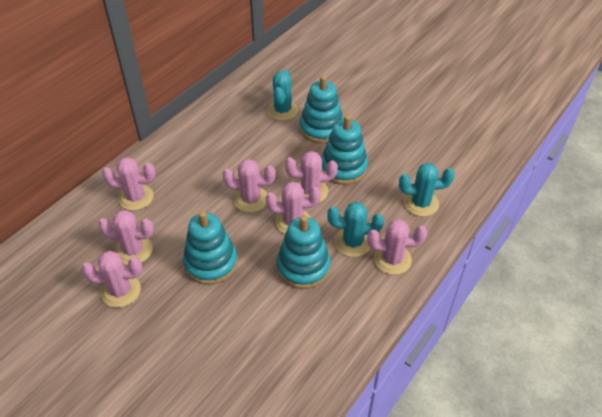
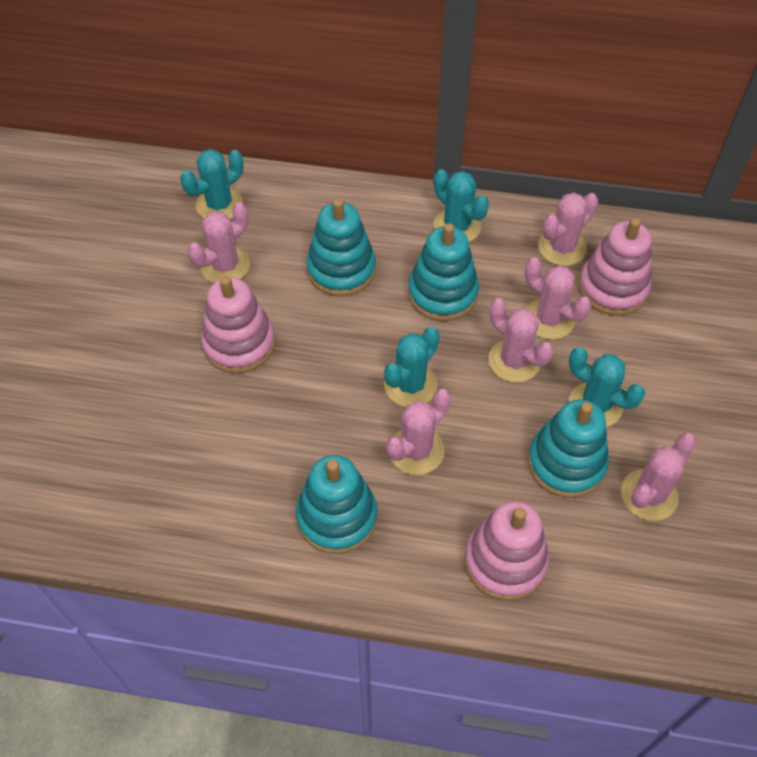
pink cactus: [81,251,142,308] [98,210,154,265] [102,157,155,211] [222,159,275,212] [266,181,321,234] [285,151,338,203] [368,219,427,275] = 7 -> [188,202,250,283] [386,389,451,475] [488,298,554,383] [525,257,591,340] [538,193,598,266] [621,433,696,521] = 6
pink stacking toy: none = 0 -> [201,276,275,374] [464,501,549,601] [579,218,651,316] = 3
turquoise cactus: [267,70,298,121] [327,202,384,257] [399,163,455,217] = 3 -> [180,149,243,220] [384,327,440,407] [433,169,489,242] [569,347,645,427] = 4

